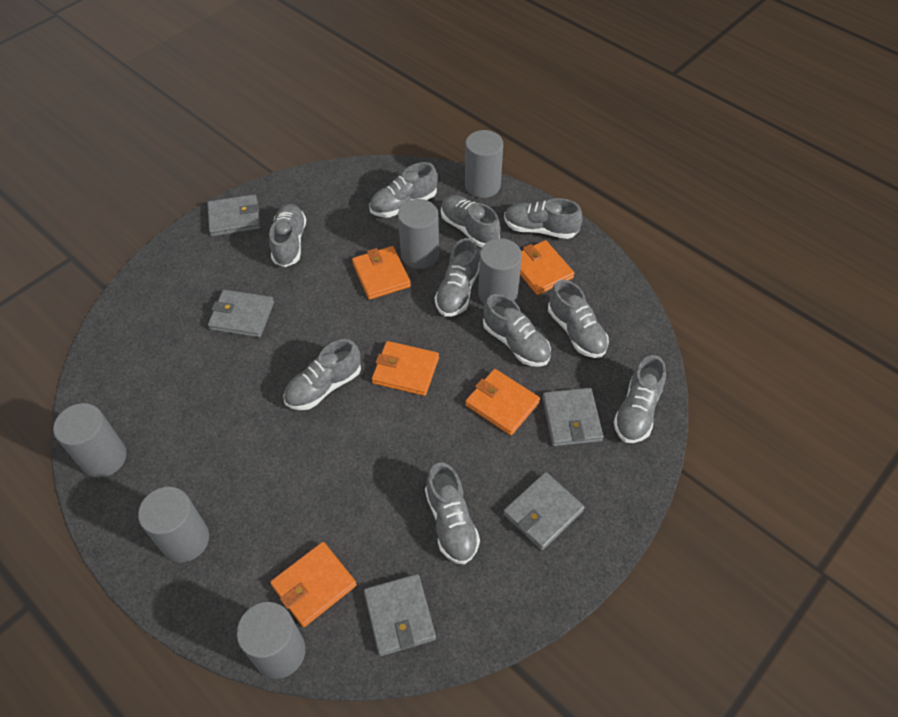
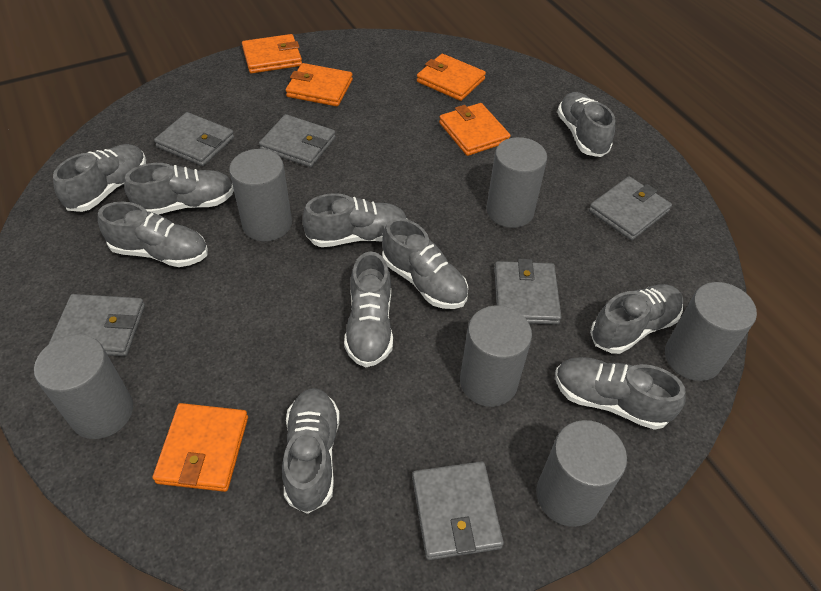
grey wallet: [207,194,261,237] [208,290,274,338] [364,574,436,656] [503,472,585,550] [542,388,603,447] = 5 -> [49,294,145,356] [154,112,234,166] [259,114,336,167] [412,461,504,560] [494,259,562,325] [589,176,672,240] = 6

